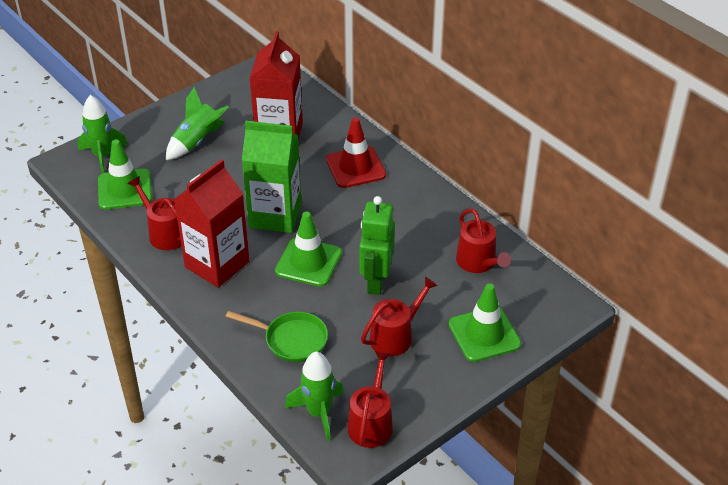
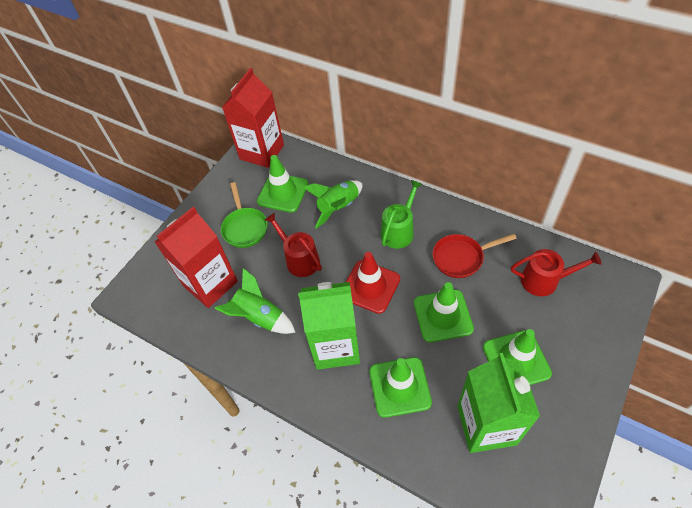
green carton: [242,121,301,233] = 1 -> [298,282,360,370] [457,353,540,453] = 2
green robot: [359,196,395,295] = 1 -> none = 0
green rocket: [77,95,128,174] [166,88,229,160] [285,352,344,441] = 3 -> [215,268,296,334] [303,180,362,229] = 2
green traffic cone: [98,140,152,210] [275,212,342,287] [449,283,521,362] = 3 -> [257,155,309,213] [369,357,432,418] [414,282,474,342] [483,329,552,385] = 4
green watering can: none = 0 -> [381,180,422,249] = 1
red pan: none = 0 -> [432,234,517,278] = 1
red watering can: [127,176,181,250] [348,351,393,448] [361,277,438,356] [456,209,511,273] = 4 -> [265,213,322,277] [511,249,602,296] = 2

